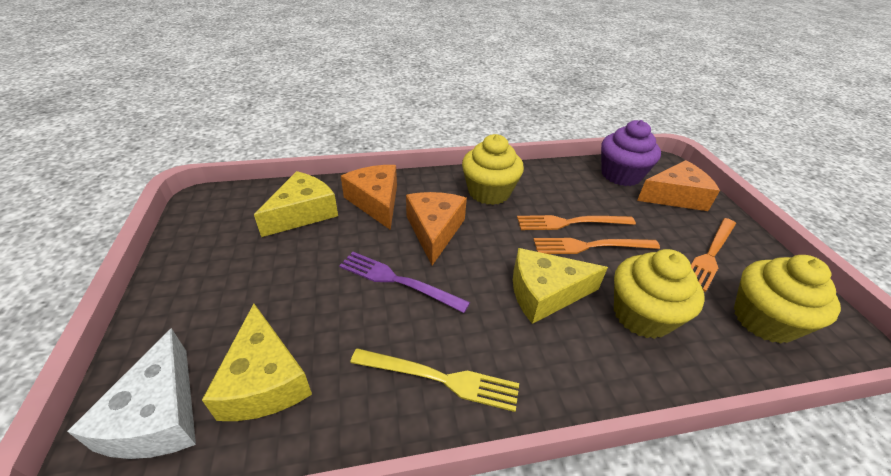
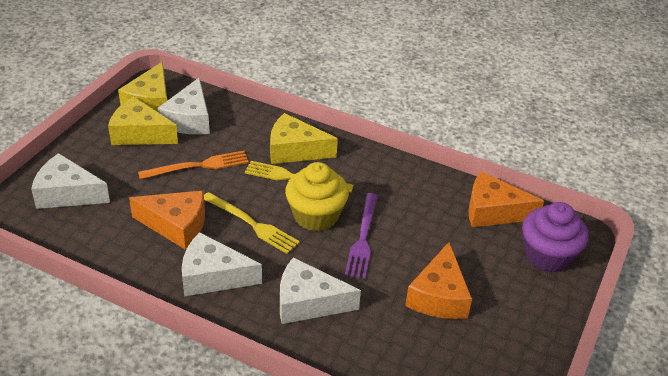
orange fork: [517,215,636,230] [533,238,660,254] [691,218,736,292] = 3 -> [138,151,249,179] = 1
white cheese: [67,328,196,459] = 1 -> [31,153,110,209] [158,78,210,135] [182,232,262,297] [280,257,361,324] = 4
yellow cupcake: [462,134,524,205] [614,249,705,339] [734,255,841,344] = 3 -> [285,162,349,231] = 1
yellow fork: [350,348,519,412] = 1 -> [204,192,300,254] [245,161,354,192] = 2

